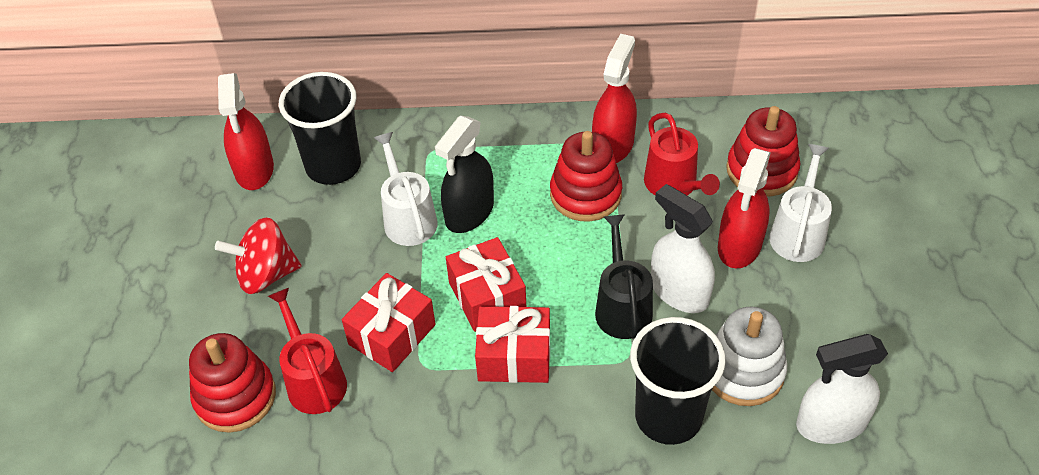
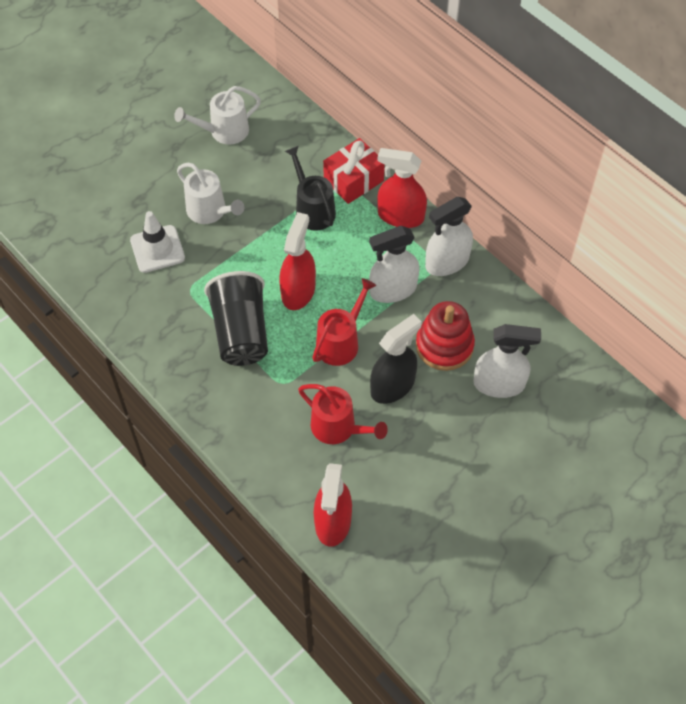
black cup: [279,72,361,185] [630,317,726,445] = 2 -> [204,271,268,366] = 1
red gift: [342,273,436,372] [446,237,526,332] [475,306,550,383] = 3 -> [323,138,385,204] = 1
red spinning top: [215,217,302,294] = 1 -> none = 0
red stacking toy: [189,333,276,433] [550,131,622,222] [726,106,800,197] = 3 -> [416,301,475,371] = 1
white spray bottle: [651,184,715,313] [796,334,888,444] = 2 -> [369,226,420,303] [425,197,473,276] [473,324,541,398] = 3
white stacking toy: [712,307,787,406] = 1 -> none = 0
white traffic cone: none = 0 -> [130,211,185,273] = 1

